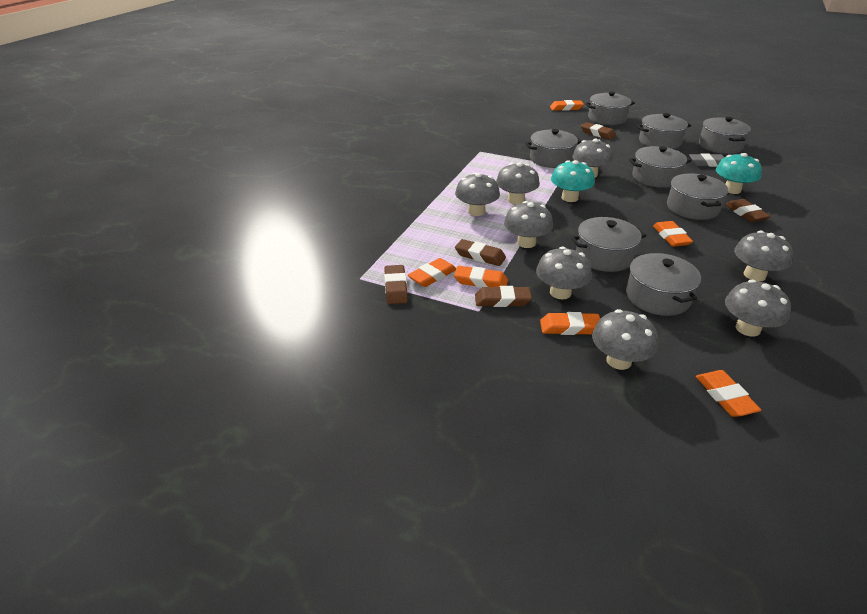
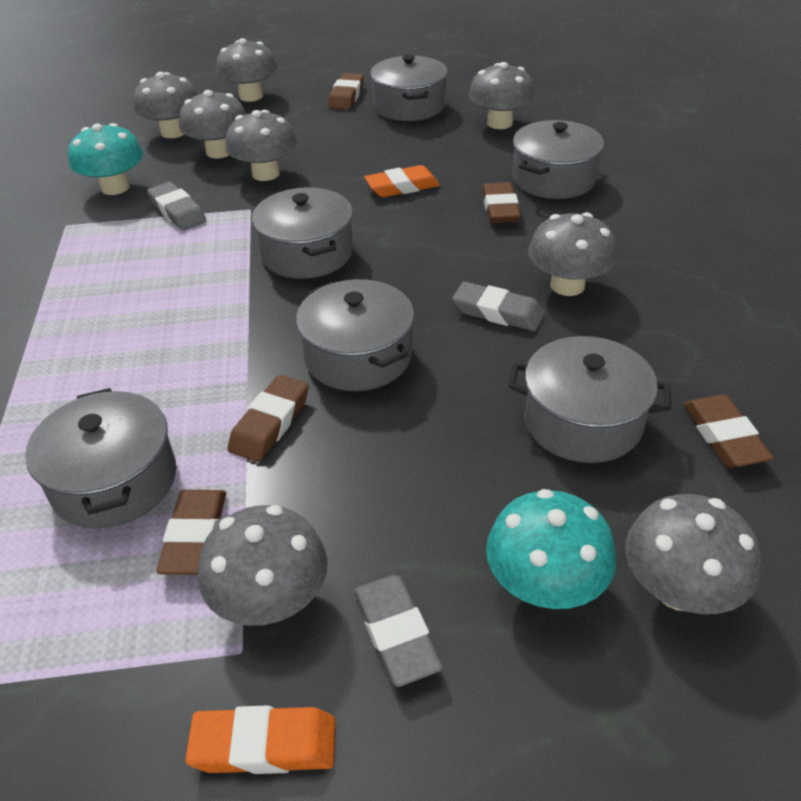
grey eraser: [689,153,725,167] = 1 -> [147,182,206,231] [354,575,443,687] [452,282,544,331] = 3
grey pot: [525,129,582,168] [571,217,646,272] [585,91,635,125] [626,253,701,316] [629,146,691,188] [637,113,691,149] [667,173,728,220] [699,117,751,154] = 8 -> [25,388,176,529] [252,187,353,279] [296,279,414,391] [370,55,448,121] [509,336,671,463] [513,120,604,199] = 6
orange eraser: [407,258,456,287] [454,266,508,288] [540,312,600,335] [550,100,584,111] [653,221,693,247] [696,370,761,417] = 6 -> [185,706,336,774] [364,165,440,197] = 2

